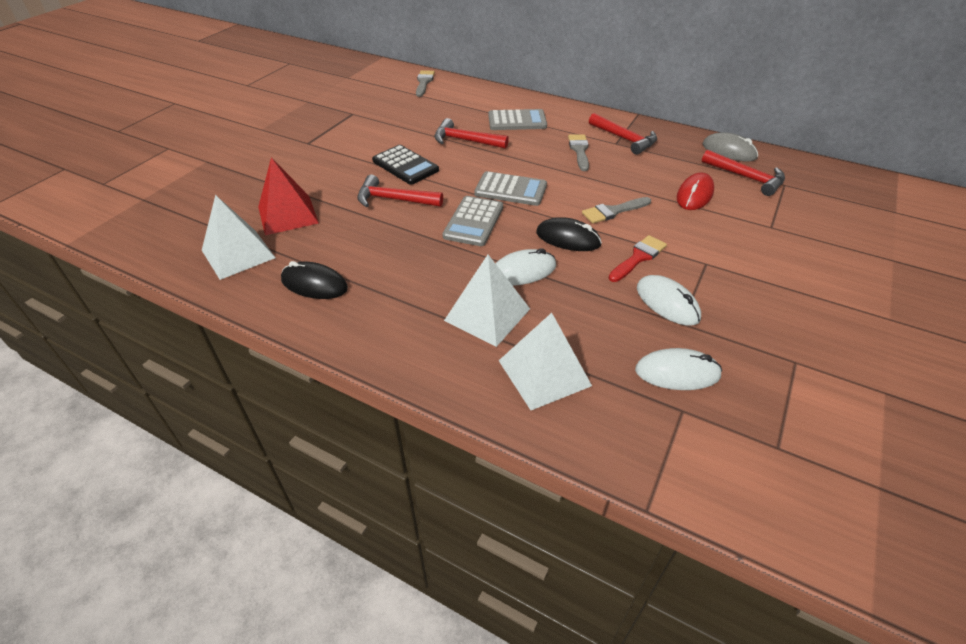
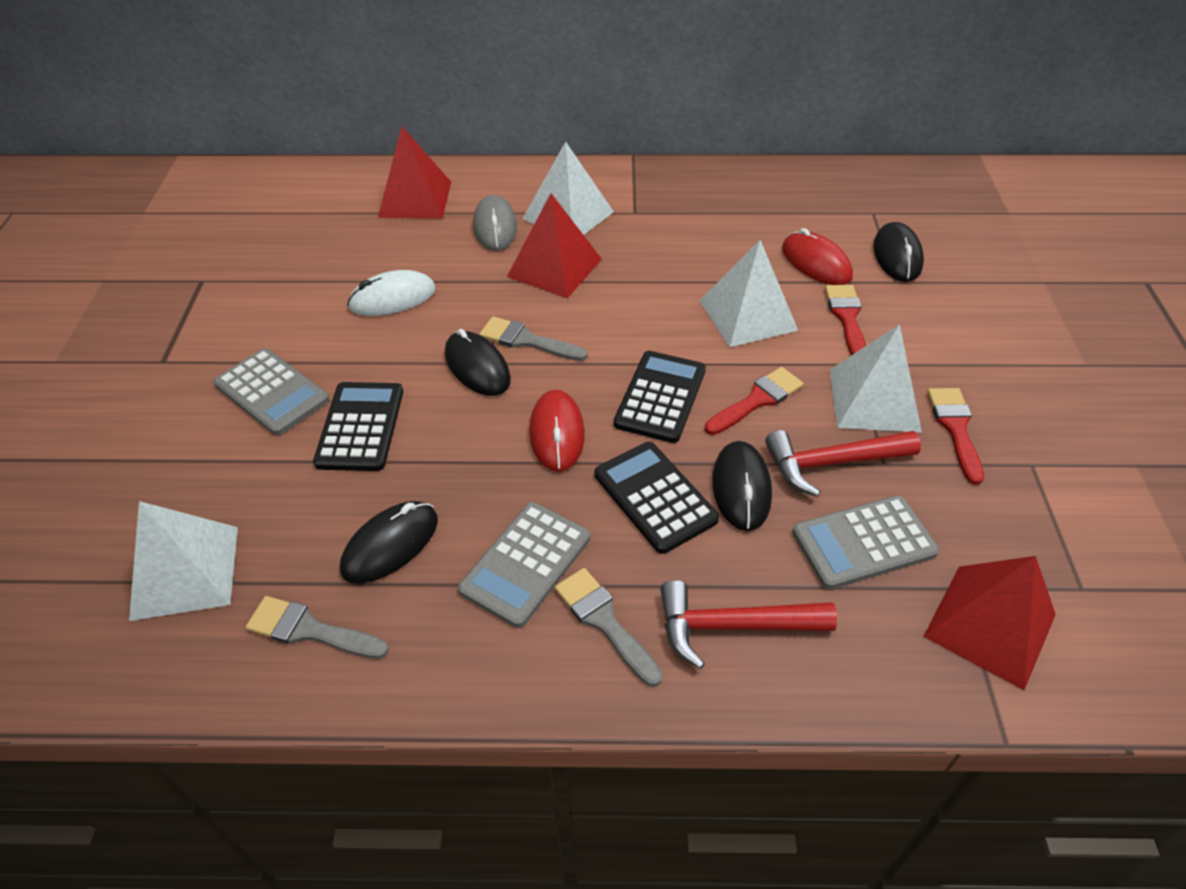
black calculator: [372,145,439,185] = 1 -> [313,382,403,471] [595,442,719,554] [614,351,706,443] = 3
black mouse: [281,261,348,299] [536,217,602,251] = 2 -> [340,501,438,584] [445,329,511,396] [712,441,772,531] [873,222,924,282] = 4
red brush: [609,235,667,282] = 1 -> [705,367,804,435] [825,285,866,355] [927,388,984,485] = 3
red hammer: [357,175,443,207] [434,118,509,149] [589,113,657,155] [702,150,785,196] = 4 -> [660,580,837,669] [765,430,921,497] = 2
red mouse: [677,172,714,210] = 1 -> [529,390,585,471] [782,228,853,285] = 2
red pyramid: [258,157,319,235] = 1 -> [378,127,451,218] [507,193,602,298] [923,556,1056,690] = 3
white mouse: [495,248,556,286] [635,348,722,390] [637,275,701,326] = 3 -> [347,270,436,316] = 1
white pyramid: [202,195,276,280] [444,255,530,347] [499,313,592,410] = 3 -> [129,501,238,621] [522,141,614,235] [700,240,798,347] [830,324,922,433] = 4

